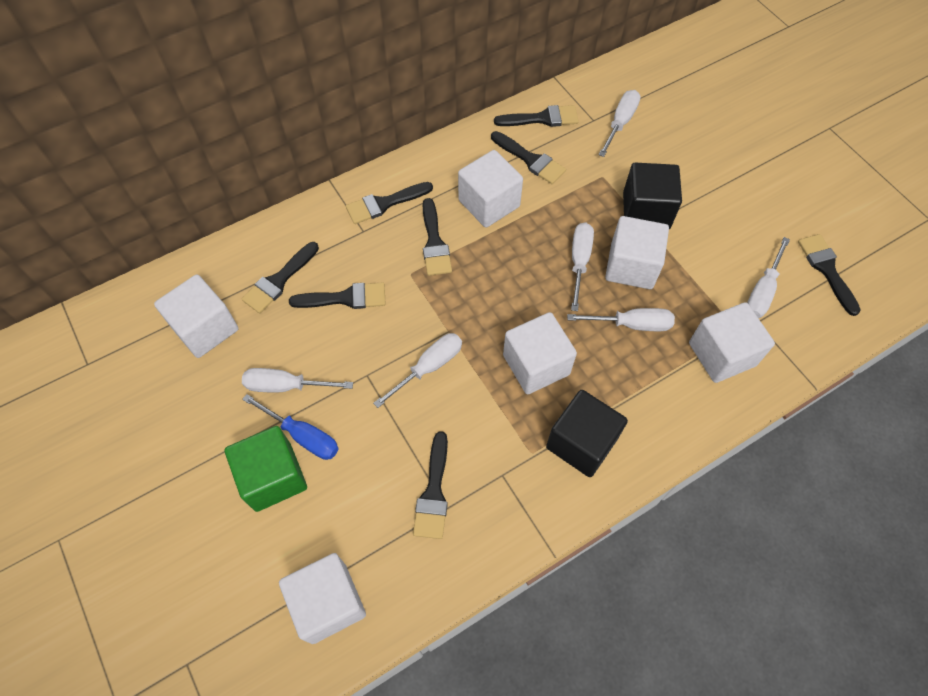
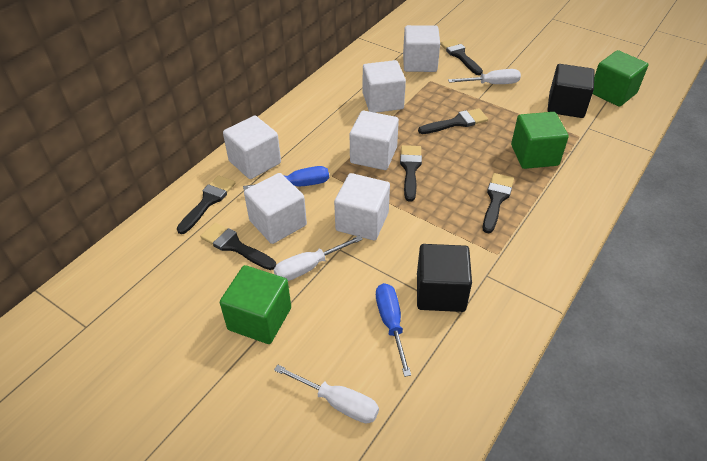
black brush: [242,242,319,313] [289,282,386,309] [346,182,433,224] [413,431,448,539] [422,198,452,276] [491,131,566,184] [494,105,579,127] [798,234,861,316] = 8 -> [177,175,235,234] [200,222,276,270] [400,145,422,202] [418,108,488,134] [440,39,483,75] [483,173,514,233] = 6
blue screwdriver: [242,394,339,460] = 1 -> [243,166,329,190] [376,283,411,377] = 2
green cube: [224,426,307,512] = 1 -> [220,265,291,344] [511,112,569,169] [593,50,648,107] = 3
white screwdriver: [242,368,353,392] [373,333,462,408] [567,308,675,331] [571,222,594,311] [598,90,641,157] [747,237,790,318] = 6 -> [274,235,363,281] [274,365,379,423] [448,69,521,84] = 3

